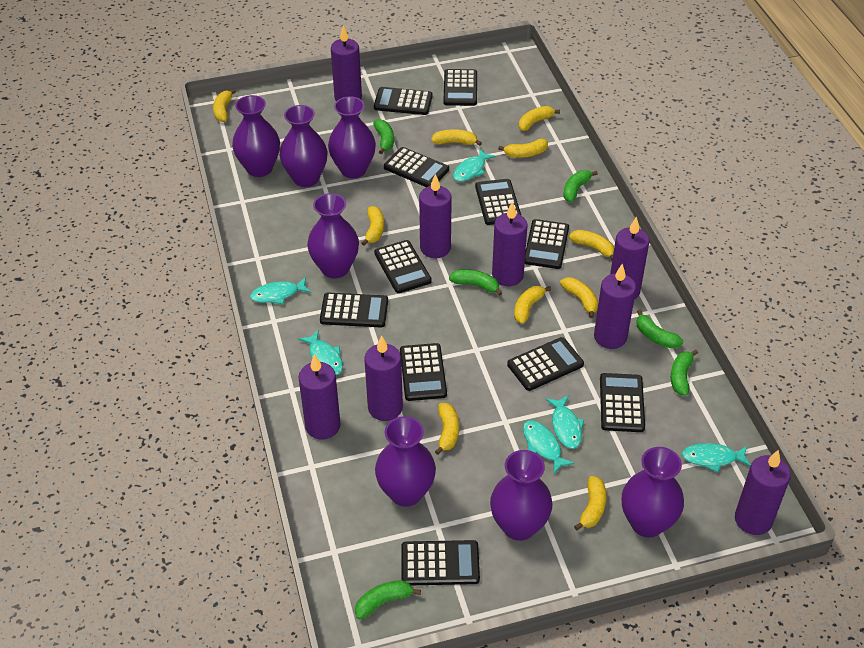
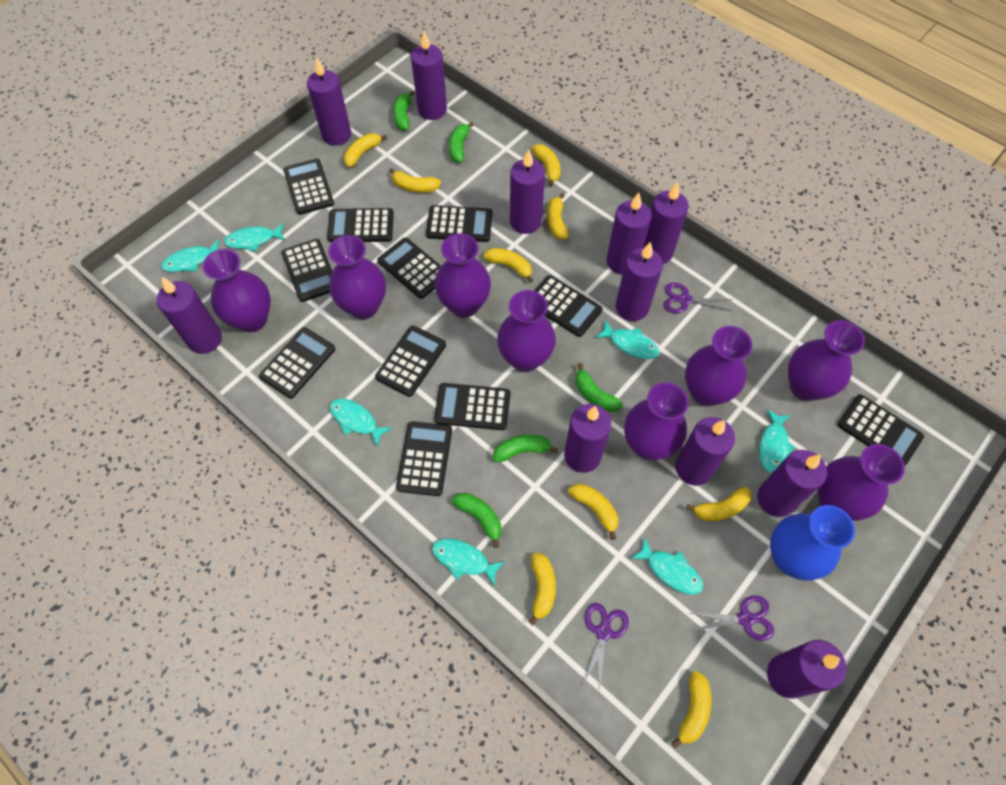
blue vase: none = 0 -> [770,505,855,581] = 1
green banana: [355,580,421,620] [373,119,394,154] [449,269,502,296] [563,170,598,202] [637,310,683,348] [671,349,698,396] = 6 -> [393,90,415,131] [449,122,474,163] [452,493,502,548] [493,435,558,463] [575,363,623,412] = 5
purple candle: [298,354,341,440] [331,25,362,101] [364,335,403,421] [419,174,452,258] [492,201,528,286] [594,263,636,349] [610,216,650,299] [735,450,791,535] = 8 -> [157,277,222,354] [307,57,351,146] [411,31,447,120] [510,149,545,234] [564,404,612,473] [607,193,651,275] [616,242,663,321] [644,182,689,264] [675,417,735,486] [757,450,827,517] [767,640,846,699] = 11
purple scissors: none = 0 -> [582,603,629,691] [664,283,732,313] [690,596,774,641] = 3
purple vase: [232,95,280,177] [279,105,328,187] [307,193,359,278] [328,97,376,178] [375,416,436,507] [490,450,553,541] [622,447,684,537] = 7 -> [202,249,271,332] [328,235,386,319] [435,233,491,318] [497,290,556,372] [624,382,689,460] [685,326,753,406] [788,320,865,401] [818,444,905,521] = 8
turquoise fish: [250,277,311,304] [299,330,343,375] [453,149,496,182] [523,420,575,474] [546,395,584,449] [682,443,751,472] = 6 -> [161,239,219,272] [224,223,286,252] [330,398,392,447] [432,538,505,587] [595,320,660,359] [630,537,703,595] [759,409,795,473] = 7
yellow banana: [213,89,236,122] [361,206,384,246] [431,129,482,146] [435,403,459,455] [498,139,548,158] [514,286,551,324] [519,106,560,131] [560,277,598,318] [569,230,614,260] [574,476,606,530] = 10 -> [344,133,387,167] [389,168,441,193] [483,248,533,283] [528,553,556,625] [531,144,561,187] [547,193,569,240] [568,483,618,540] [671,671,711,748] [686,487,751,521] = 9

